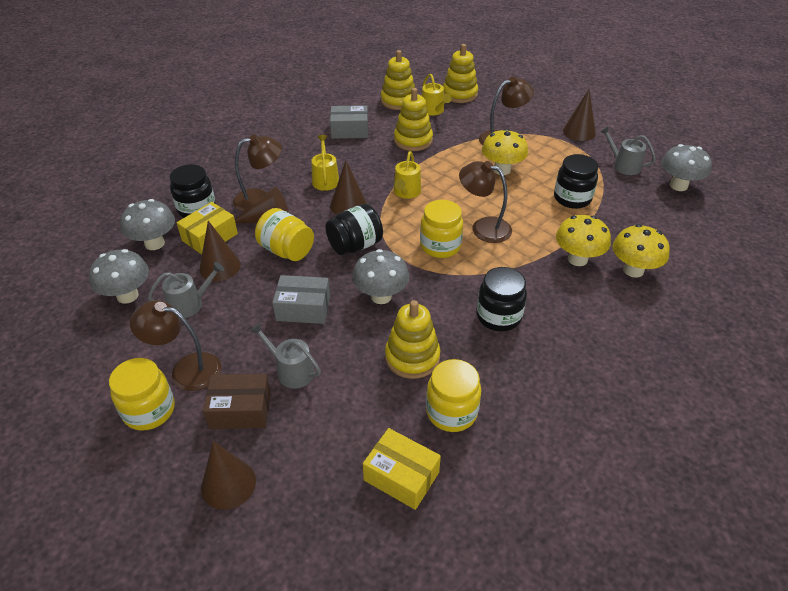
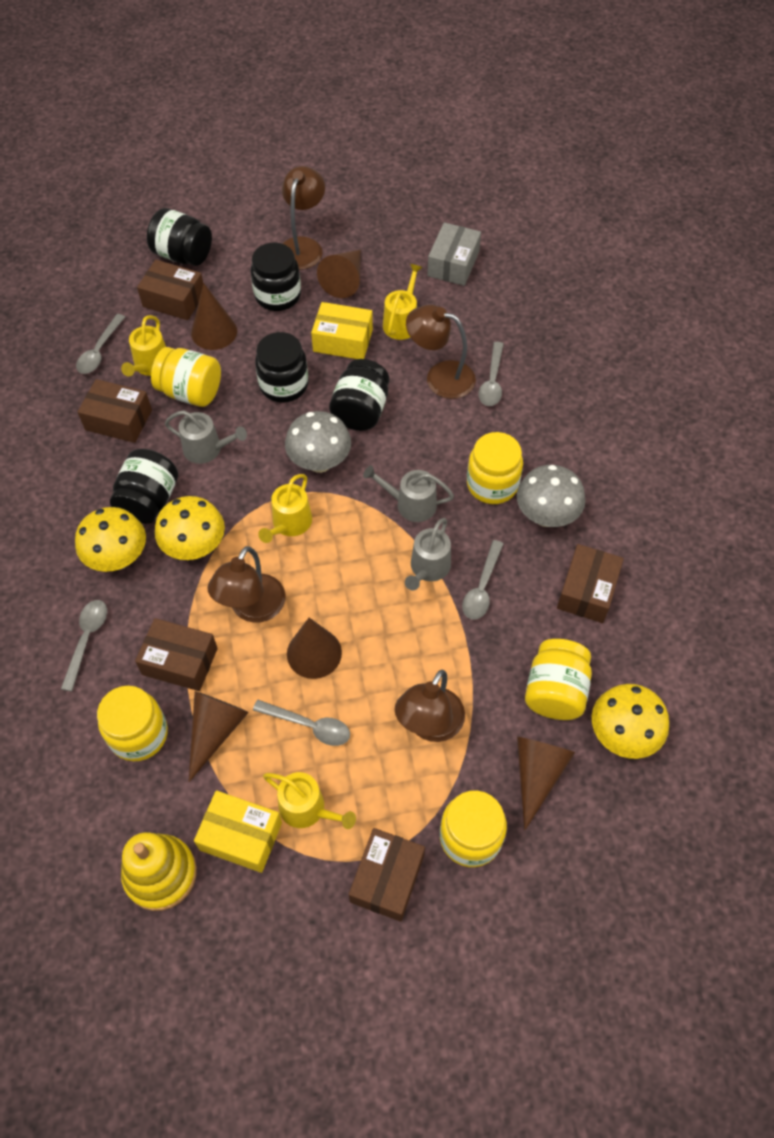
black jar: [170,164,216,218] [326,204,383,255] [477,267,527,332] [554,154,598,209] = 4 -> [110,449,178,524] [147,208,212,266] [251,242,301,311] [255,332,308,403] [329,359,389,431] = 5
brown box: [203,374,271,429] = 1 -> [78,379,152,443] [135,618,218,691] [137,260,204,320] [349,828,425,922] [557,544,624,623] = 5
grey box: [272,275,330,324] [330,105,368,139] = 2 -> [427,222,481,286] = 1
grey mushroom: [89,249,149,304] [120,199,175,250] [352,249,409,304] [661,144,712,191] = 4 -> [285,411,351,473] [517,465,585,527] = 2
grey spoon: none = 0 -> [61,600,107,692] [76,314,125,374] [253,700,350,746] [462,540,504,620] [478,342,504,406] = 5
yellow jar: [109,358,175,431] [255,208,314,261] [420,200,463,258] [426,359,481,432] = 4 -> [97,686,168,761] [151,347,221,407] [440,790,507,867] [467,432,523,504] [525,639,592,720] = 5
yellow stacking toy: [381,50,415,110] [385,300,440,379] [394,88,433,151] [443,44,478,103] = 4 -> [121,832,197,911] = 1
yellow watering can: [311,135,339,191] [394,151,421,199] [422,74,452,115] = 3 -> [121,315,166,376] [258,474,312,543] [263,772,356,829] [383,264,423,340] = 4

